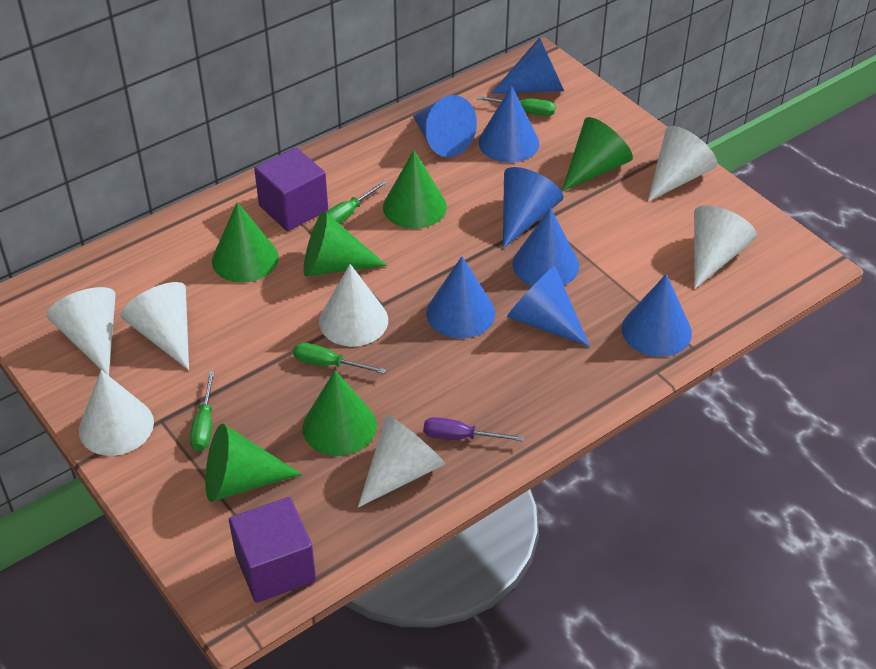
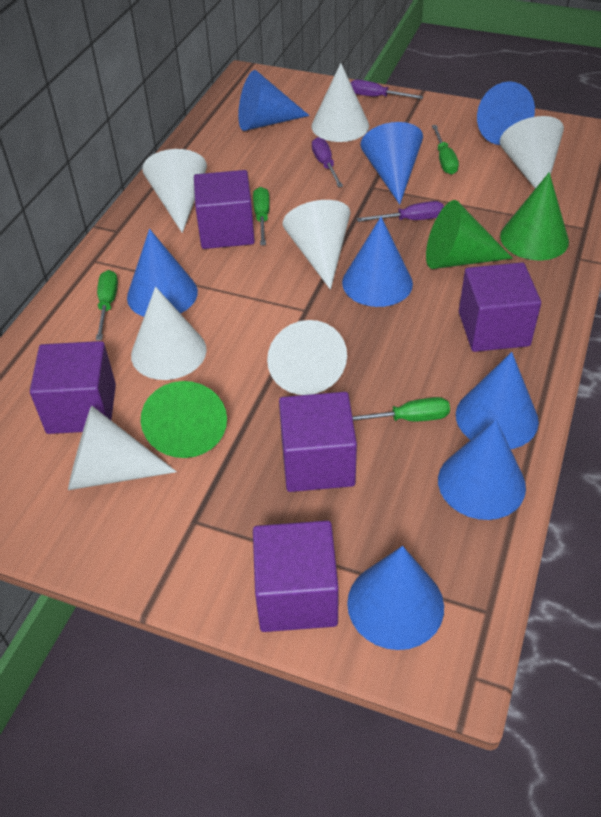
green cone: [205,424,302,502] [212,202,279,283] [302,370,377,456] [304,211,387,276] [383,150,447,229] [562,117,633,192] = 6 -> [141,381,227,458] [426,200,513,269] [500,172,569,260] = 3
purple cube: [229,497,316,603] [254,147,328,231] = 2 -> [30,341,116,434] [194,170,255,249] [253,521,339,632] [279,392,357,492] [459,262,541,352] = 5
purple screwdriver: [423,417,524,441] = 1 -> [312,137,343,187] [351,80,423,99] [357,201,444,222] = 3

